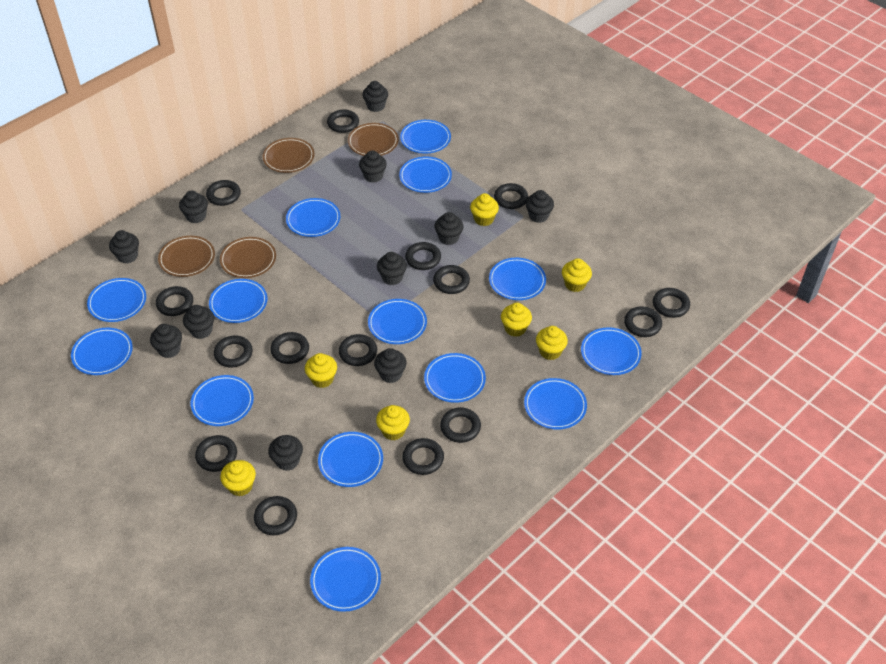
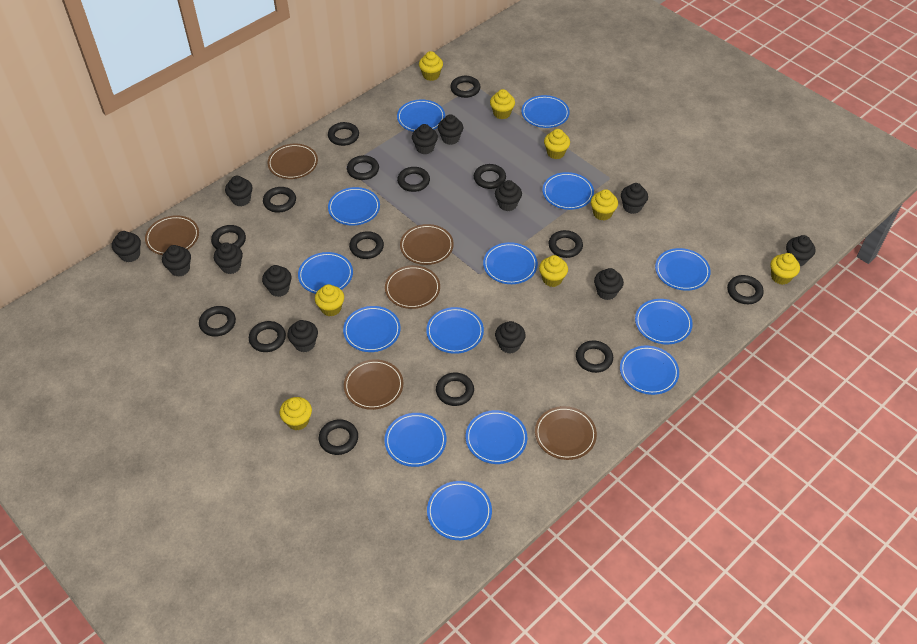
black cupcake: [109,230,139,264] [150,324,182,358] [179,191,208,223] [183,305,214,339] [268,435,303,471] [359,150,387,183] [362,81,388,112] [374,348,406,383] [377,252,407,285] [434,212,463,245] [526,190,554,223] = 11 -> [112,231,141,262] [162,245,191,277] [214,242,243,274] [225,176,253,207] [262,265,292,297] [287,320,318,352] [412,124,438,154] [438,114,463,145] [495,180,522,211] [495,321,526,353] [594,268,624,300] [621,183,648,214] [786,235,815,266] = 13
brown plate: [158,236,215,277] [220,237,276,278] [263,138,314,173] [348,123,399,156] = 4 -> [145,215,199,255] [267,144,318,179] [344,359,403,410] [385,265,440,309] [400,224,454,265] [535,406,597,460] = 6
yellow cupcake: [220,460,256,496] [305,353,337,388] [376,405,410,440] [470,193,499,226] [501,302,532,337] [536,326,568,360] [562,258,592,292] = 7 -> [280,397,312,430] [315,284,344,317] [419,51,443,81] [490,89,515,119] [539,255,568,287] [544,129,570,159] [591,189,618,221] [770,253,800,285] = 8

